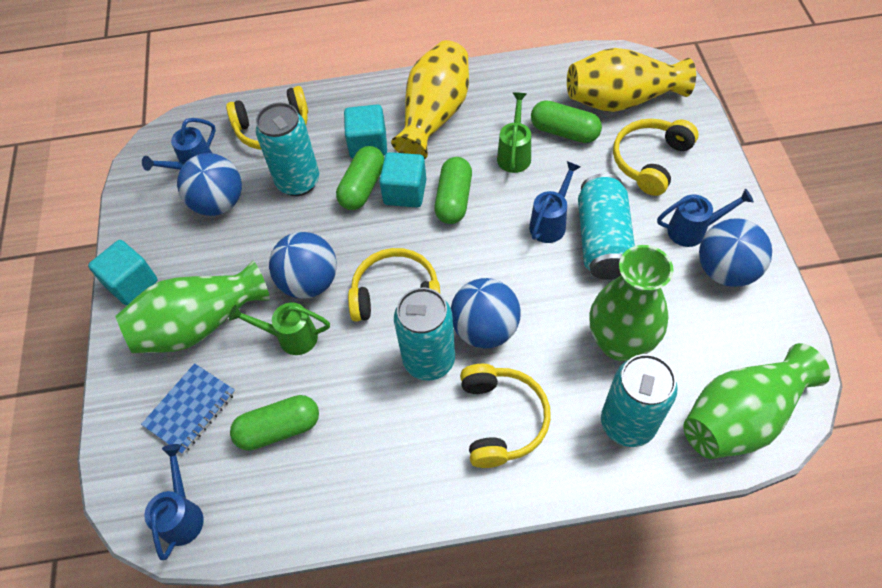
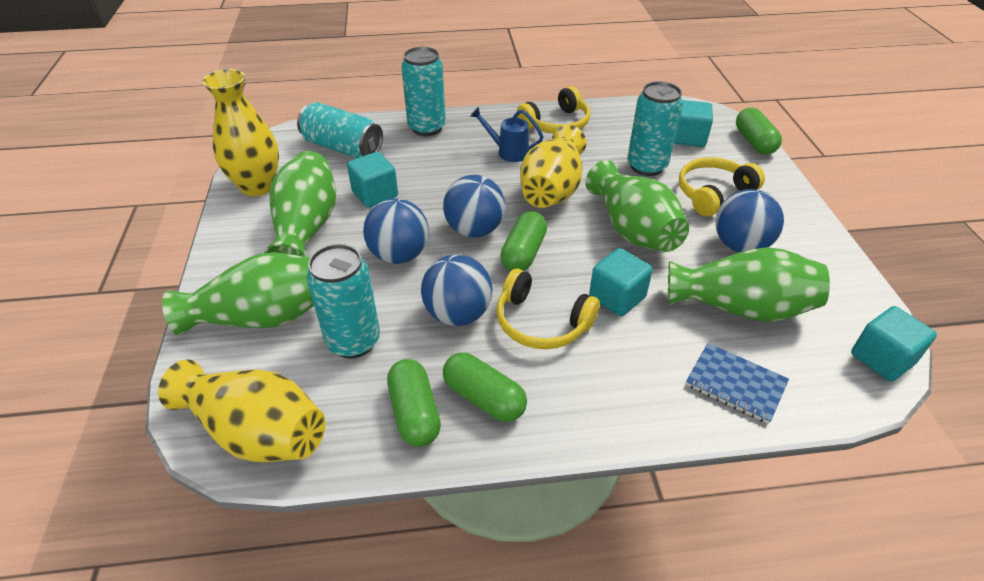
blue watering can: [142,118,216,171] [144,444,204,560] [529,161,581,243] [657,188,754,247] = 4 -> [470,107,543,162] = 1
green vase: [115,261,270,353] [590,245,674,361] [683,343,830,459] = 3 -> [162,252,314,336] [264,151,336,257] [585,160,689,252] [668,247,830,322] = 4
green watering can: [229,302,330,355] [497,92,531,173] = 2 -> none = 0
turquoise cube: [88,240,157,305] [344,105,387,159] [379,152,426,207] = 3 -> [347,152,398,208] [589,248,653,316] [674,100,713,147] [851,306,937,381] = 4
yellow headphones: [226,86,308,150] [348,248,440,322] [460,364,551,468] [613,119,699,196] = 4 -> [496,269,600,349] [516,86,590,134] [679,157,765,217] = 3
yellow vase: [391,40,469,159] [567,48,696,112] = 2 -> [158,359,326,462] [202,69,279,196] [520,125,586,208] = 3

